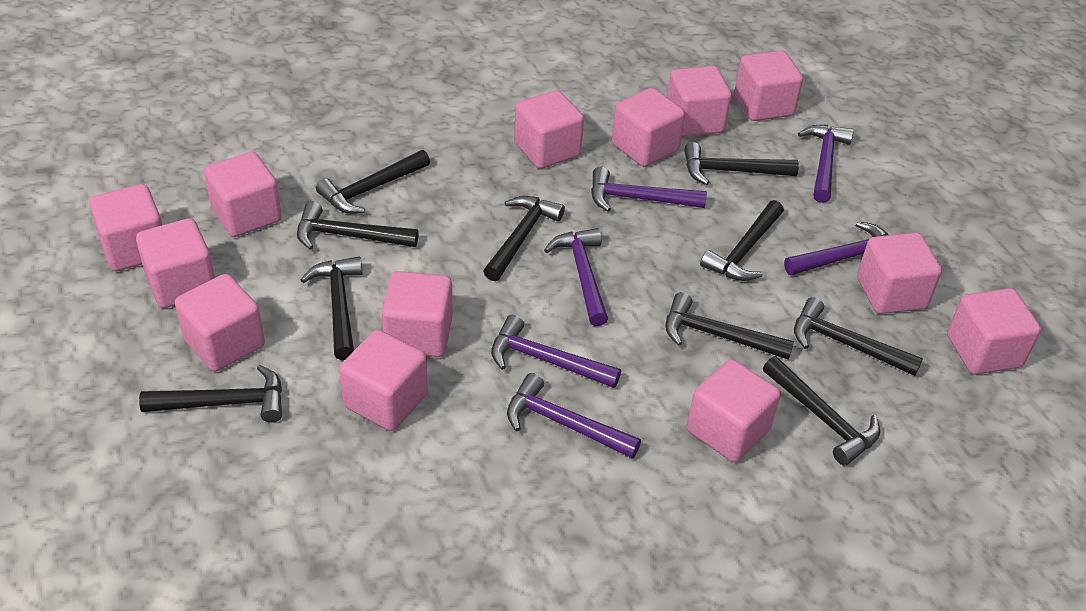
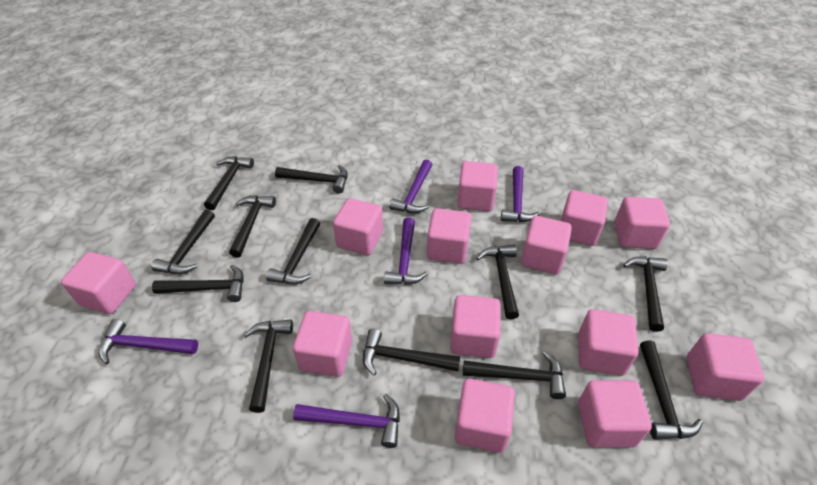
black hammer: [139,365,282,422] [297,201,419,250] [301,257,362,360] [316,150,430,214] [483,196,565,281] [665,292,794,360] [684,142,799,185] [700,200,784,281] [763,356,880,466] [794,297,923,376] = 10 -> [151,210,215,274] [152,265,244,302] [204,156,254,210] [229,195,276,258] [244,320,293,413] [266,218,320,284] [275,165,348,194] [363,329,460,375] [463,351,566,399] [476,245,519,319] [623,256,668,332] [640,340,703,440] = 12
purple hammer: [491,315,621,388] [507,373,641,459] [544,228,608,326] [591,167,707,212] [784,221,888,275] [798,125,854,203] = 6 -> [99,319,198,364] [293,394,400,448] [384,217,427,285] [389,160,432,213] [501,166,540,222] = 5

